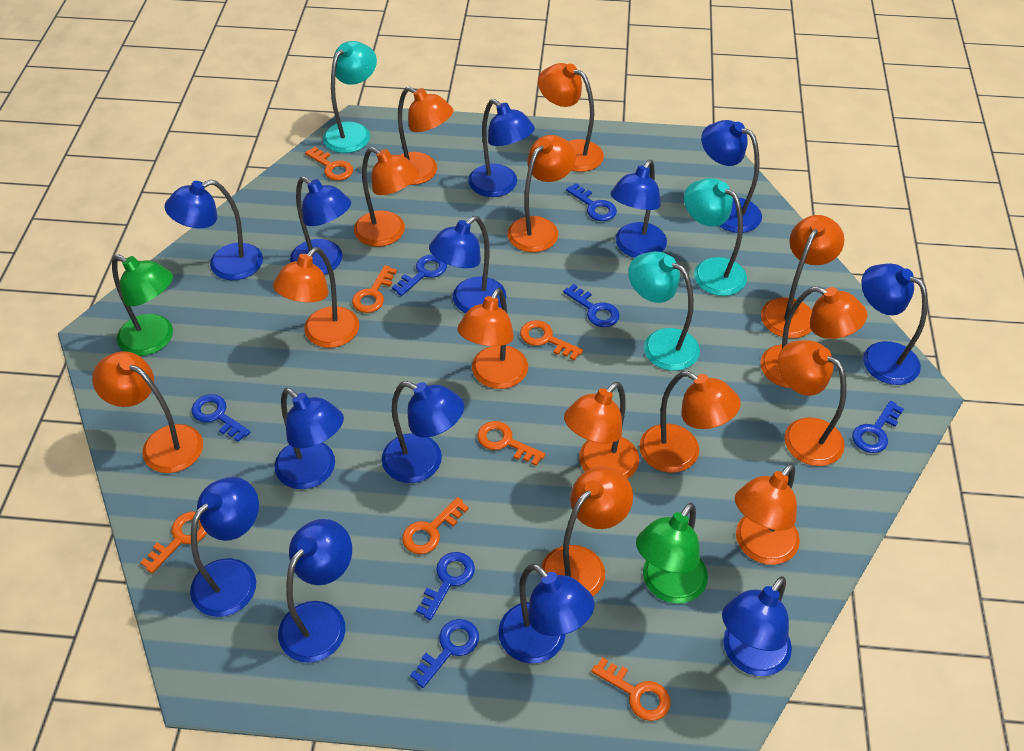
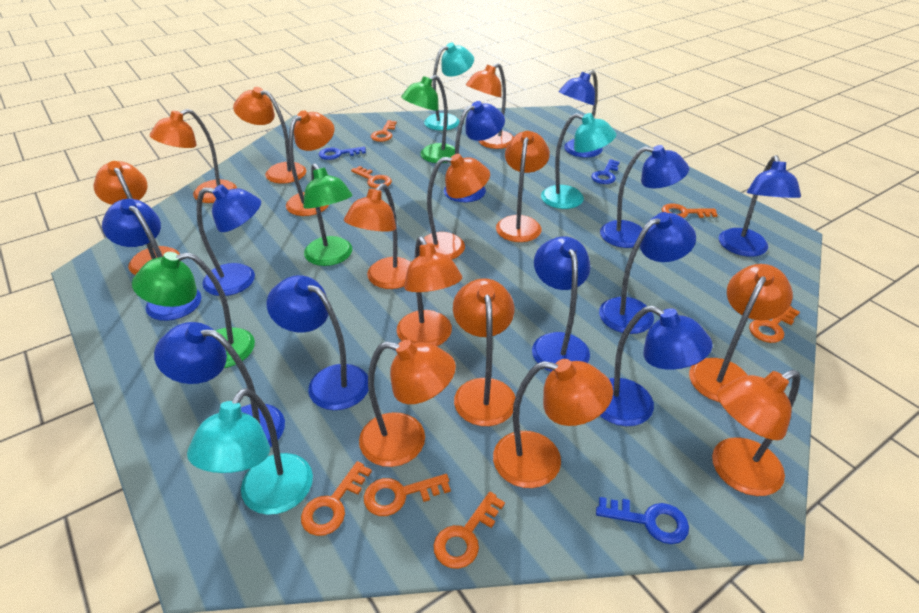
blue key: [192,394,250,442] [392,254,447,296] [410,619,479,688] [416,552,475,620] [563,284,620,327] [566,183,617,221] [852,401,904,453] = 7 -> [319,147,366,160] [591,159,620,184] [596,497,689,544] = 3
blue lamp: [164,180,263,280] [190,477,259,617] [274,388,344,489] [278,519,352,663] [290,176,351,275] [382,381,464,483] [429,216,506,313] [468,99,535,197] [498,563,594,664] [611,160,667,258] [701,120,762,233] [722,576,792,676] [861,263,928,385] = 13 -> [102,199,201,321] [154,322,285,448] [196,184,261,296] [267,275,369,410] [444,101,505,202] [532,236,590,372] [558,70,603,158] [599,212,696,334] [600,145,689,248] [600,306,713,426] [719,155,801,257] = 11
green lamp: [112,254,173,356] [636,503,708,604] = 2 -> [132,252,255,368] [303,163,353,266] [401,75,455,163] = 3

